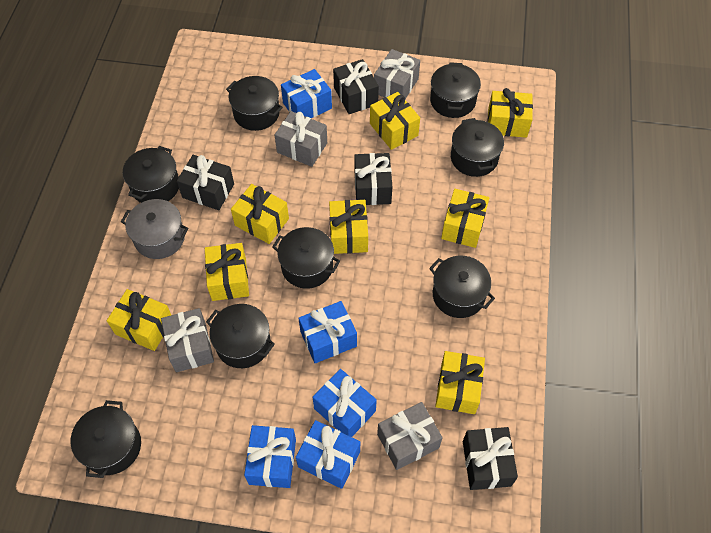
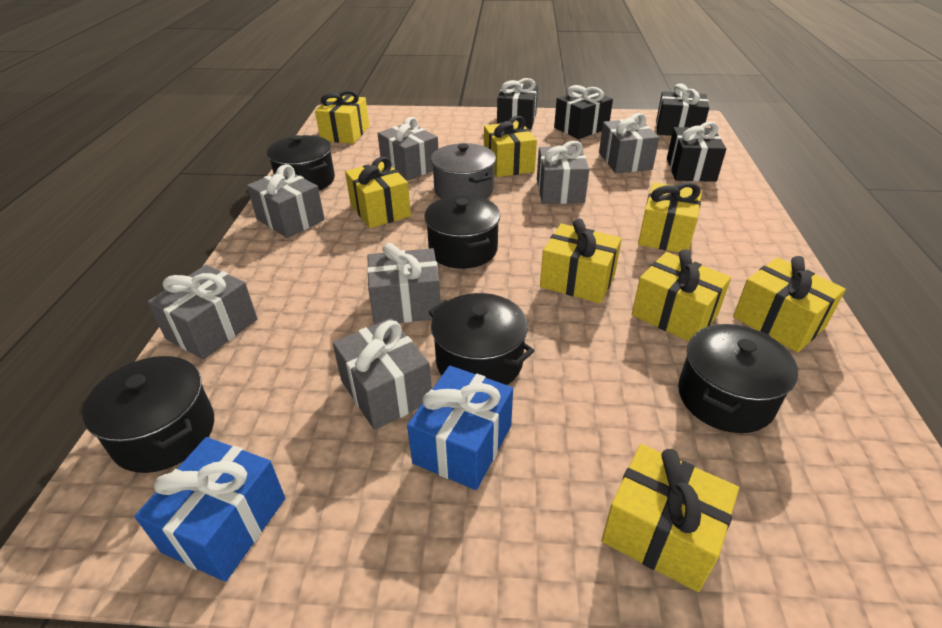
black pot: [71,400,141,478] [123,146,179,203] [206,304,275,368] [226,76,283,131] [272,227,340,289] [429,256,495,318] [430,62,481,118] [451,118,504,177] = 8 -> [82,356,214,473] [267,135,335,190] [424,195,500,269] [429,293,534,385] [678,324,798,433] = 5
blue gift: [244,425,296,488] [281,69,332,118] [296,420,360,489] [298,301,357,363] [312,369,377,437] = 5 -> [134,437,285,582] [407,366,513,490] = 2
grey gift: [161,308,214,372] [275,111,327,167] [374,49,420,99] [377,402,443,470] = 4 -> [148,265,258,359] [247,164,325,238] [333,318,432,430] [367,243,441,325] [377,117,438,181] [537,141,589,204] [599,113,659,173] = 7

